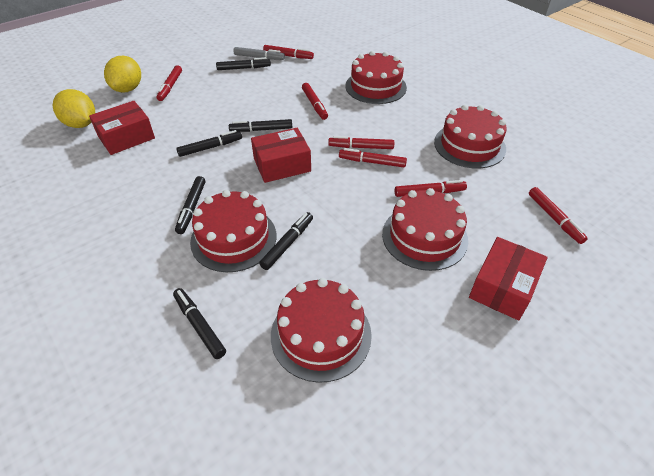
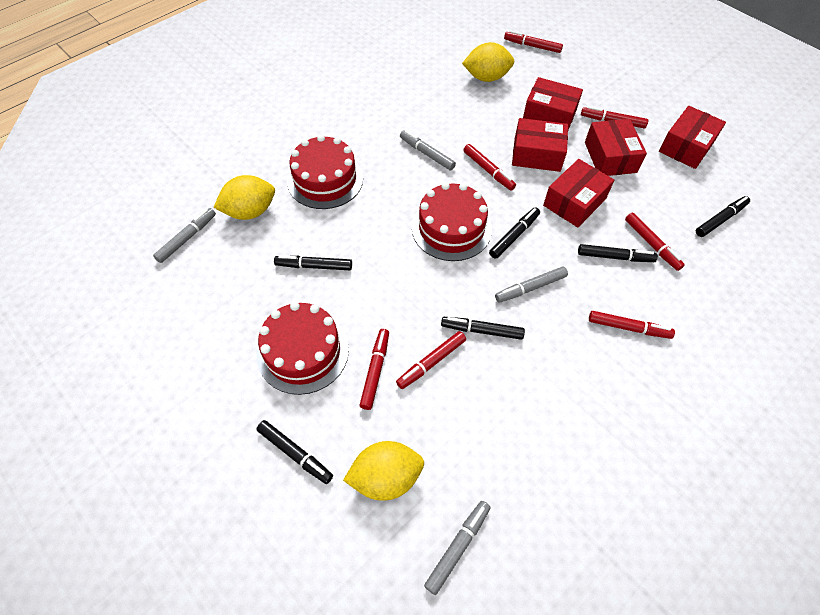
grey marker: [233,47,285,60] = 1 -> [153,208,216,263] [400,130,456,171] [424,501,490,595] [495,267,568,303] = 4
red box: [89,101,155,155] [251,128,311,183] [469,237,547,320] = 3 -> [512,118,568,172] [523,77,583,130] [543,159,614,227] [585,119,647,176] [659,106,726,169] = 5
red cake: [190,190,276,272] [271,278,372,383] [345,51,407,104] [382,188,468,271] [434,105,507,169] = 5 -> [257,302,349,395] [287,135,363,209] [412,182,492,261] = 3
yellow lemon: [53,89,95,128] [104,56,141,93] = 2 -> [213,175,275,220] [343,441,424,501] [462,42,514,82] = 3

